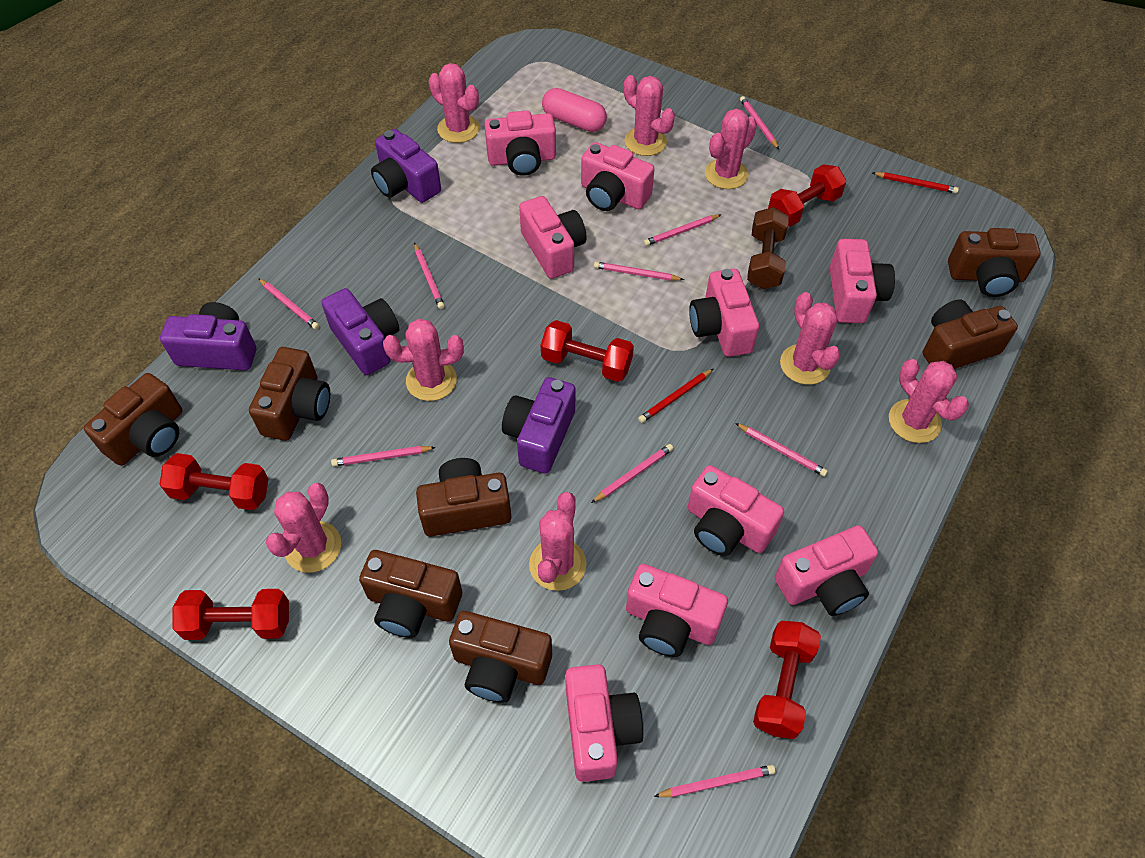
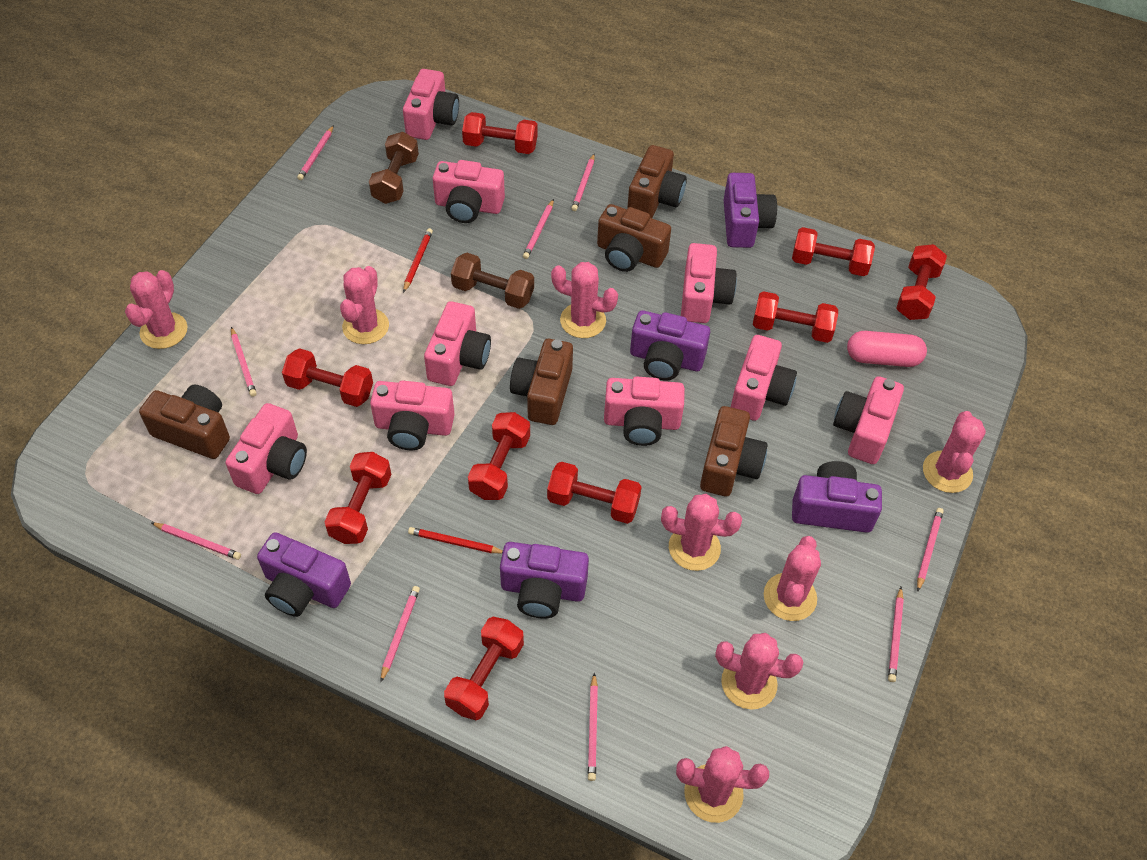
brown camera: [84,373,183,466] [249,347,330,441] [359,550,462,638] [416,458,512,537] [449,611,552,703] [923,299,1018,369] [948,228,1041,297] = 7 -> [139,384,230,459] [510,339,573,425] [597,204,671,272] [627,145,687,218] [700,406,768,497] = 5
brown dumbbell: [747,207,789,289] = 1 -> [369,132,419,204] [451,253,534,309] = 2
purple camera: [160,302,256,370] [322,288,399,375] [371,129,441,203] [502,377,575,474] = 4 -> [257,532,351,617] [500,542,589,619] [630,310,710,380] [724,173,777,248] [792,461,882,533] = 5
red dumbbell: [159,453,268,510] [172,589,289,640] [541,320,634,382] [753,621,821,739] [768,164,847,227] = 5 -> [282,348,373,407] [324,452,391,544] [444,617,524,720] [462,112,538,154] [468,412,530,500] [547,462,642,524] [753,291,838,343] [792,227,875,276] [896,244,947,320] = 9

